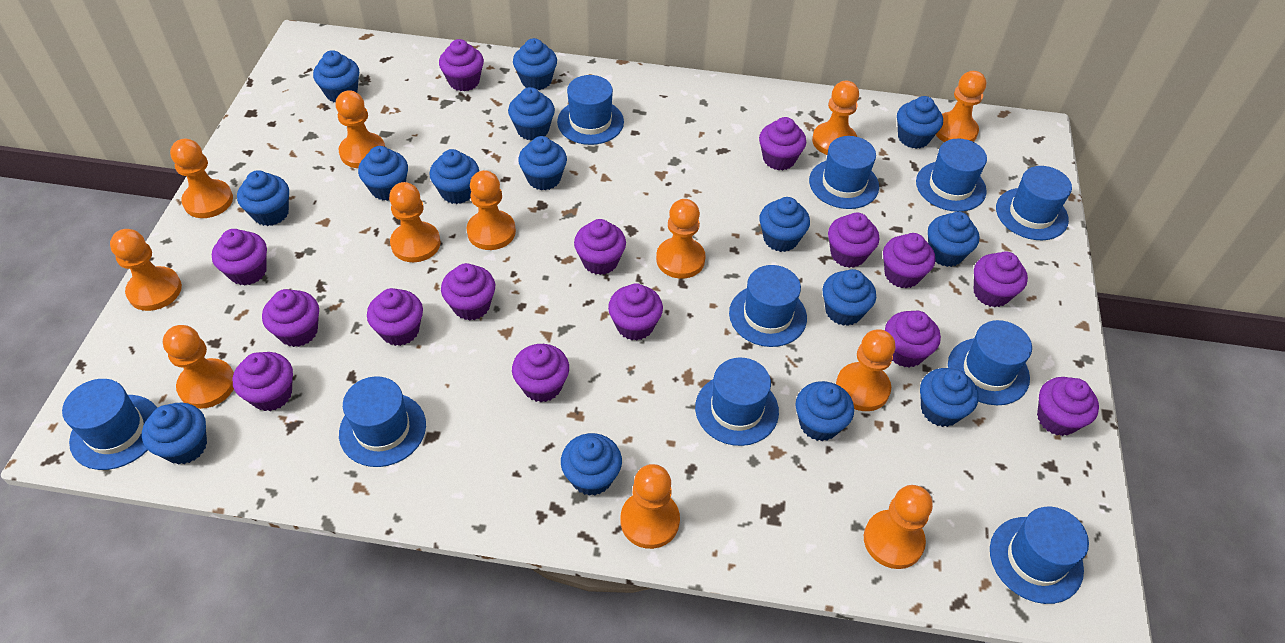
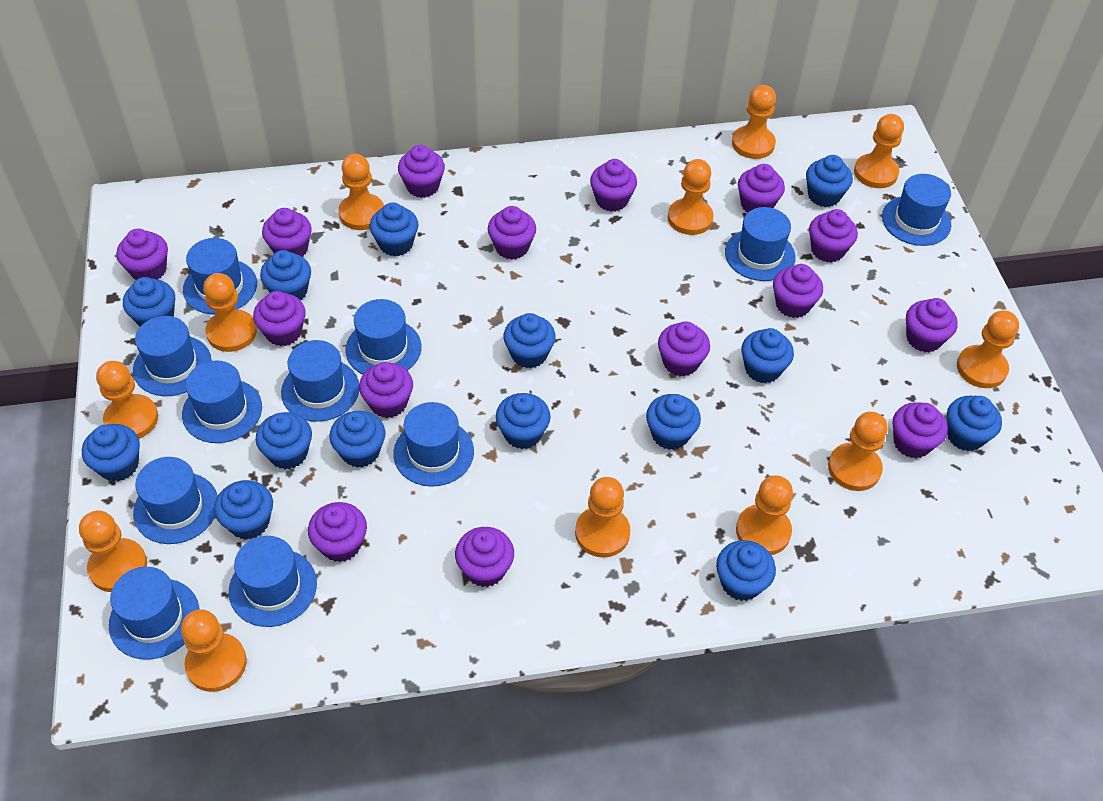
blue cupcake: [142,403,207,465] [237,170,289,226] [313,50,359,102] [358,146,408,201] [430,149,479,204] [508,87,555,141] [513,38,557,90] [518,136,567,190] [561,433,622,496] [759,197,810,252] [795,381,854,441] [823,269,876,326] [897,96,943,149] [920,368,979,427] [928,212,979,267] = 15 -> [82,424,140,482] [123,277,175,326] [214,480,273,539] [256,412,312,469] [260,250,311,300] [329,411,385,468] [370,202,419,256] [496,393,551,449] [503,313,556,368] [646,394,701,450] [716,540,776,601] [741,328,794,383] [806,155,853,207] [947,396,1002,451] = 14
blue hat: [62,379,157,470] [339,377,426,467] [557,75,624,145] [695,357,779,446] [729,265,807,347] [809,136,879,209] [916,139,987,212] [948,320,1032,405] [990,507,1089,604] [996,166,1072,240] = 10 -> [109,567,200,660] [133,316,212,396] [133,457,218,544] [182,360,262,443] [183,238,257,314] [229,536,317,627] [281,340,359,422] [345,299,422,374] [393,402,474,487] [725,207,796,281] [882,174,951,246] = 11

